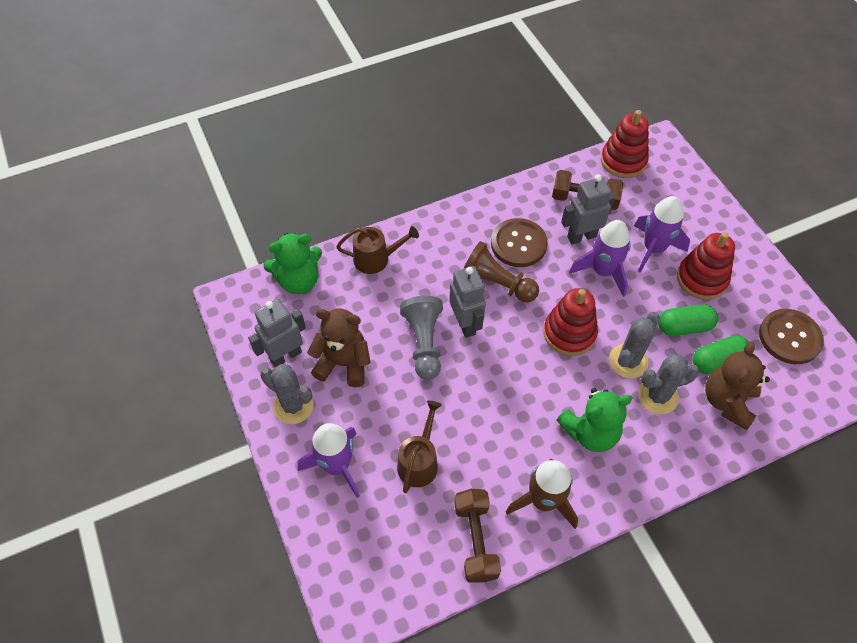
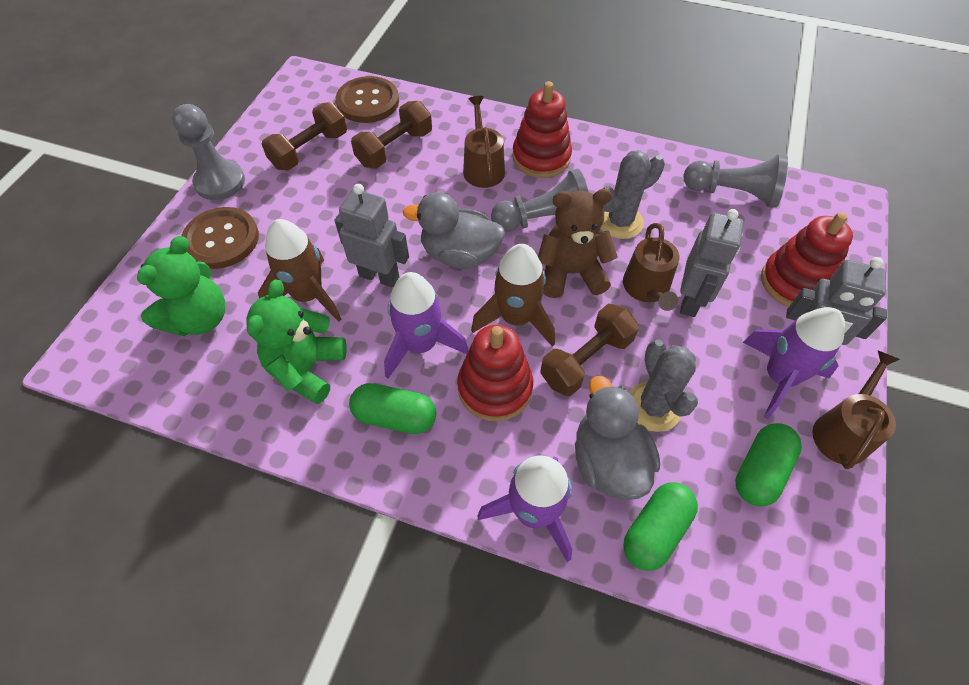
brown dumbbell: [454,489,501,583] [552,170,623,210] = 2 -> [262,102,347,171] [351,101,432,168] [540,304,639,396] = 3
brown pawn: [463,241,539,303] = 1 -> none = 0
brown rocket: [506,459,578,529] = 1 -> [258,219,342,322] [471,244,555,347] = 2
brown teddy bear: [307,308,371,387] [705,342,770,430] = 2 -> [538,189,618,298] = 1
brown watering can: [336,226,419,274] [397,401,442,493] = 2 -> [463,96,505,188] [623,223,680,311] [812,351,900,469] = 3
green capsule: [658,304,718,336] [693,335,749,374] = 2 -> [349,383,436,434] [623,482,698,571] [735,423,802,506] = 3
grey cactus: [260,364,314,424] [609,312,660,378] [638,354,700,414] = 3 -> [601,150,665,239] [629,339,698,432] = 2
grey duck: none = 0 -> [403,192,505,269] [575,376,660,500] = 2
grey pawn: [400,296,443,380] = 1 -> [172,104,245,200] [491,168,588,232] [684,154,788,208] = 3

